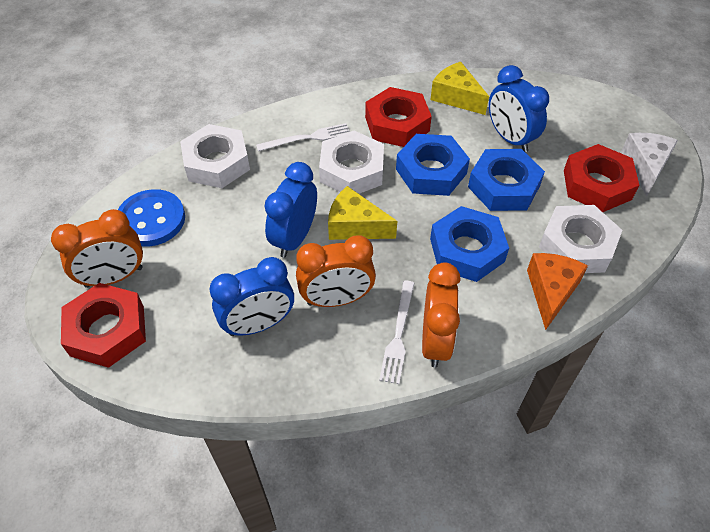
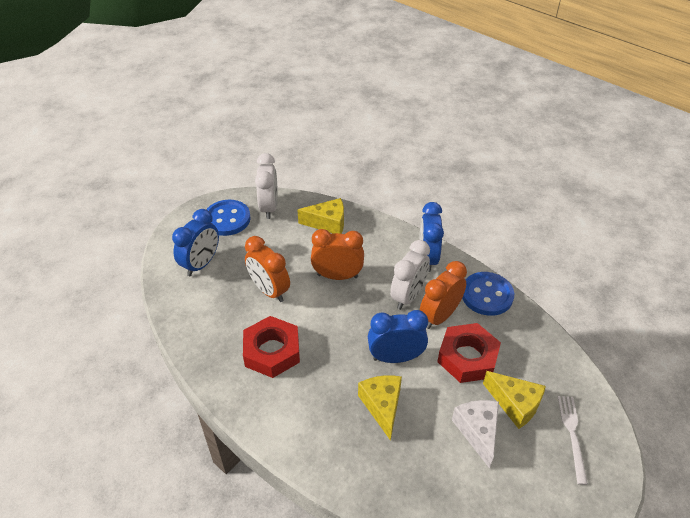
blue button: [118,189,185,247] = 1 -> [206,200,250,236] [462,272,514,316] = 2
blue nut: [396,134,470,196] [430,206,509,282] [468,149,545,211] = 3 -> none = 0
orange cheese: [527,253,588,330] = 1 -> none = 0
red nut: [61,283,146,368] [365,87,432,147] [564,144,639,212] = 3 -> [243,316,300,378] [437,323,501,383] = 2
white clock: none = 0 -> [255,153,278,219] [390,240,430,310] = 2
white fork: [256,123,349,151] [379,281,414,384] = 2 -> [558,396,588,485] = 1
white nut: [180,124,250,188] [319,130,384,194] [539,205,622,273] = 3 -> none = 0
yellow cheese: [328,186,397,240] [430,62,489,115] = 2 -> [297,198,344,234] [358,375,402,441] [483,371,546,429] = 3

